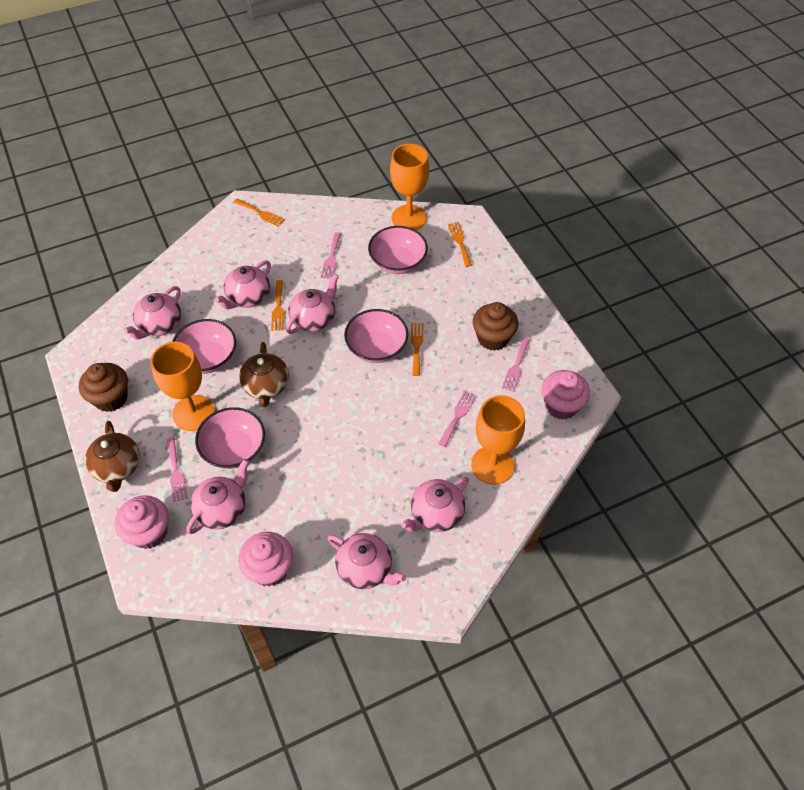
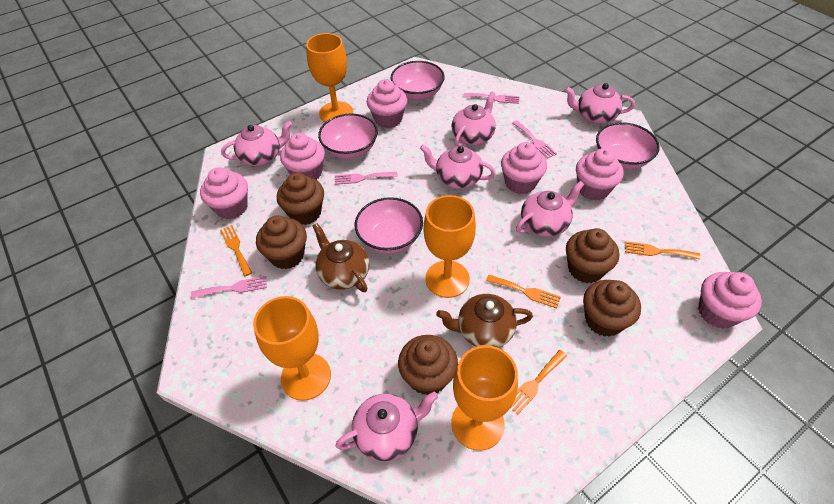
brown cupcake: [79,363,128,412] [473,302,518,351] = 2 -> [256,215,307,269] [277,173,324,225] [398,335,458,395] [566,228,619,283] [583,280,641,337] = 5
orange goblet: [151,342,214,431] [390,144,429,230] [471,395,525,485] = 3 -> [253,296,331,401] [306,33,353,122] [423,195,476,298] [451,345,518,451] = 4
pink cupcake: [115,495,169,549] [238,532,293,587] [541,370,590,420] = 3 -> [200,167,248,219] [280,133,325,180] [367,79,407,128] [501,142,547,194] [576,148,623,201] [698,272,762,329] = 6

